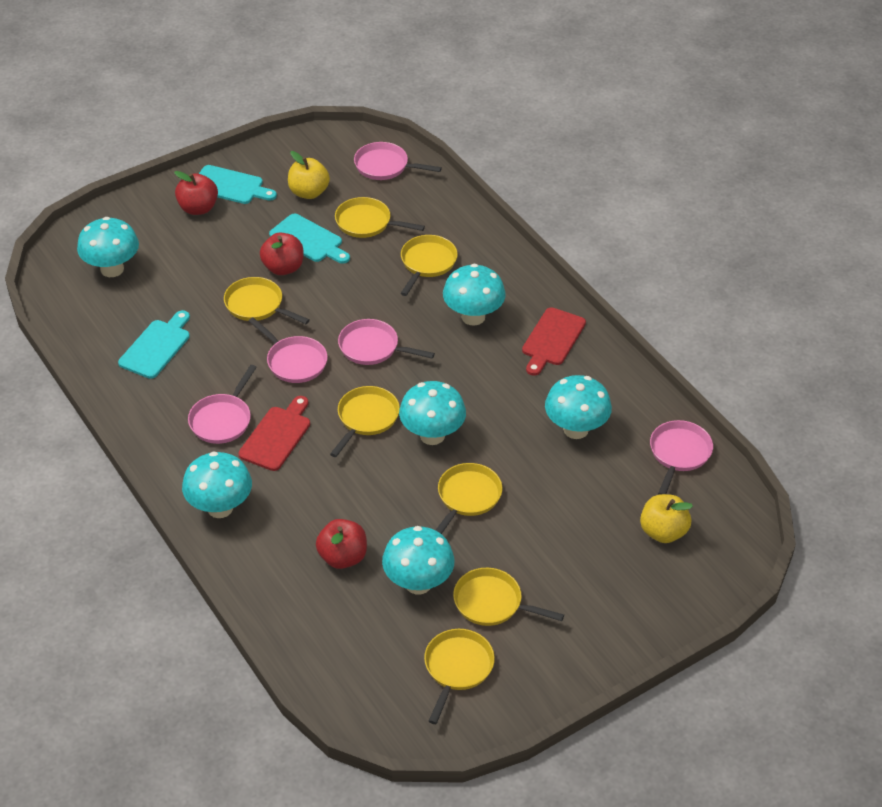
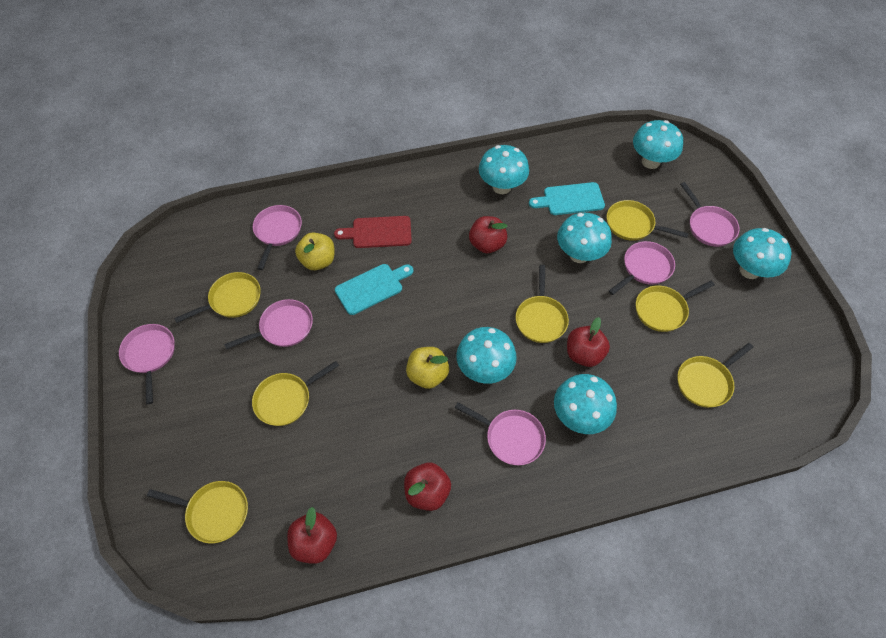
pink pan: [188,365,257,444] [249,317,328,383] [338,319,435,365] [354,142,442,180] [650,420,713,495] = 5 -> [119,324,175,404] [224,299,313,349] [253,205,302,270] [455,402,546,465] [609,241,675,295] [680,182,739,247] = 6
red apple: [174,171,218,215] [260,232,303,275] [316,519,367,569] = 3 -> [287,507,337,564] [404,463,451,511] [469,216,508,254] [567,317,610,367] = 4
red cutting board: [238,396,310,471] [522,307,586,376] = 2 -> [334,216,412,248] = 1
turquoise cutting board: [118,310,190,379] [199,165,277,204] [269,214,350,264] = 3 -> [335,264,413,315] [529,182,605,215] = 2

